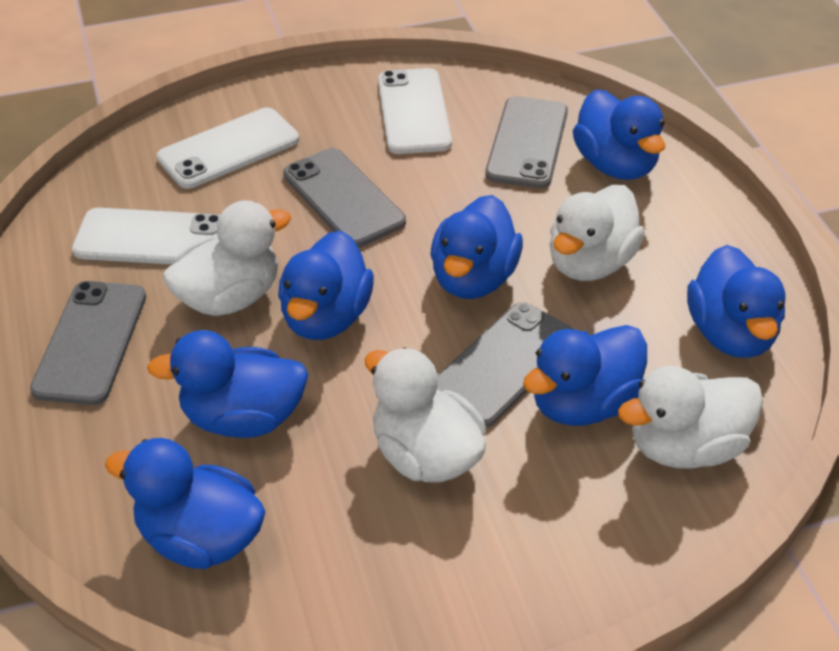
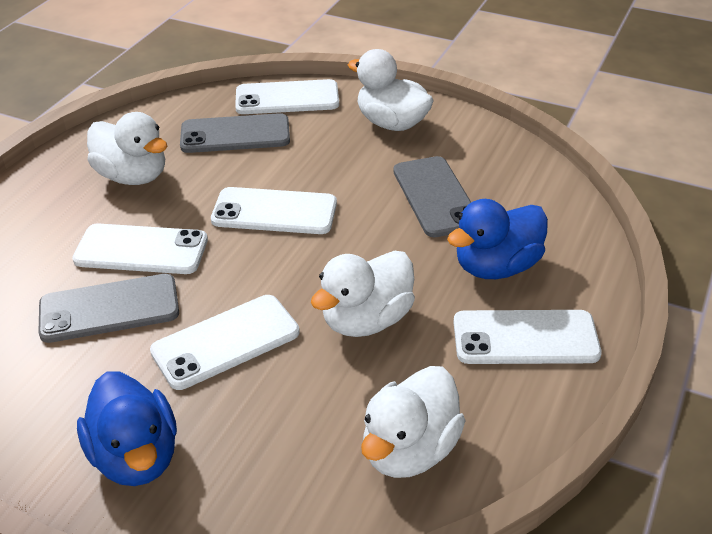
blue duck: [105,438,266,569] [147,330,308,438] [278,231,374,340] [431,195,523,299] [523,325,647,426] [573,89,665,180] [687,245,786,358] = 7 -> [77,372,177,486] [447,199,548,279] = 2
grey phone: [30,281,146,405] [283,148,406,248] [437,302,573,428] [485,96,568,189] = 4 -> [38,274,179,343] [180,113,290,153] [393,156,471,237] = 3
white phone: [72,208,220,265] [157,107,299,189] [378,68,452,154] = 3 -> [72,224,208,274] [150,295,300,390] [211,187,337,234] [235,79,339,114] [453,310,602,364] = 5

